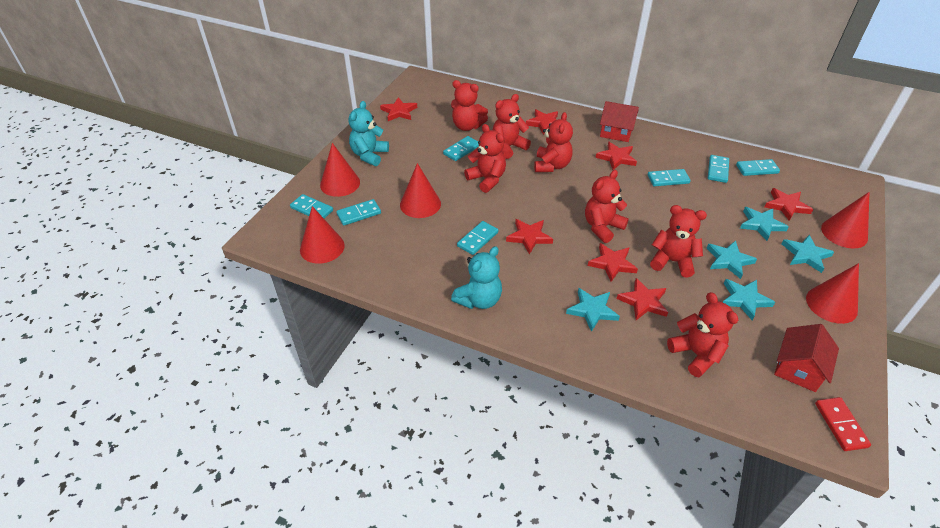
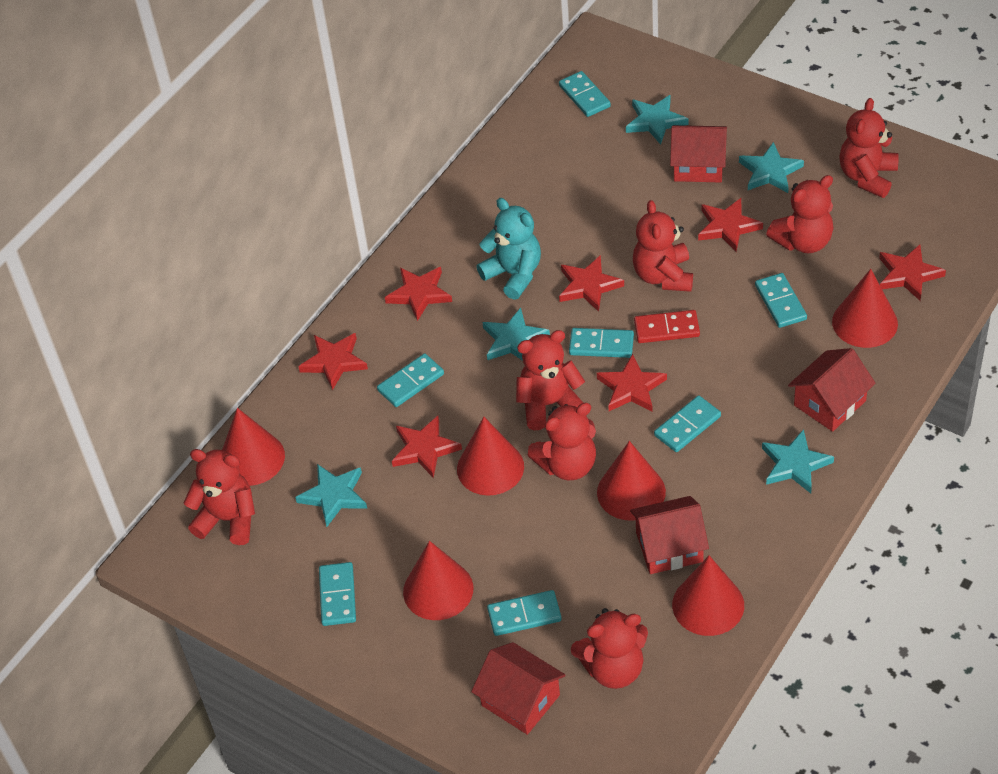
red cone: [300,206,345,264] [320,143,360,197] [400,163,441,218] [806,263,859,324] [821,192,869,249] = 5 -> [222,408,285,486] [403,541,473,620] [457,417,524,496] [597,441,666,521] [672,555,744,636] [832,269,898,348] = 6
red house: [600,101,639,142] [774,324,839,392] = 2 -> [471,642,566,735] [630,496,709,574] [670,125,727,182] [788,348,876,432] = 4
turquoise teddy bear: [349,101,389,166] [451,246,502,309] = 2 -> [476,198,541,300] = 1

